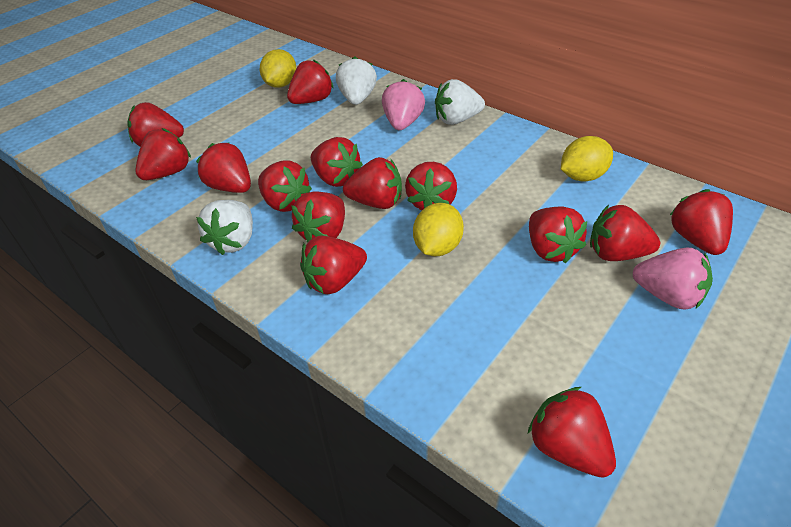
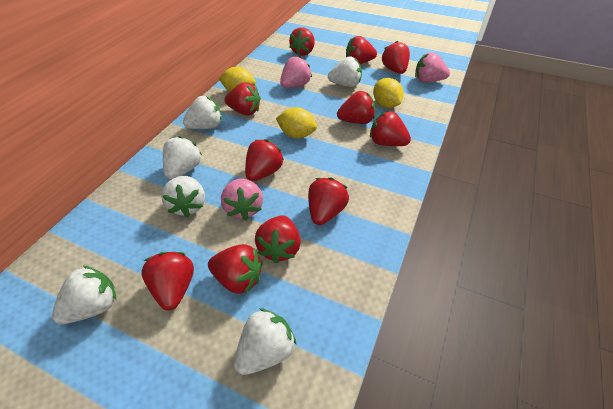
pink strawberry: [382,79,425,130] [633,247,713,310] = 2 -> [221,178,263,220] [280,56,312,88] [415,52,450,83] = 3
red strawberry: [127,102,184,147] [135,128,191,180] [196,142,251,193] [258,161,312,212] [287,59,334,104] [291,191,345,242] [300,236,367,294] [311,137,363,187] [343,157,402,209] [405,162,457,210] [528,387,616,478] [529,207,587,263] [590,205,660,261] [670,189,733,255] = 14 -> [141,252,194,311] [208,244,263,294] [224,82,261,116] [245,139,284,181] [255,215,301,264] [289,27,315,56] [308,177,349,225] [337,91,375,124] [346,36,377,64] [370,111,411,146] [382,41,410,74] = 11
white strawberry: [196,200,253,255] [336,56,377,105] [435,79,485,125] = 3 -> [52,266,116,324] [161,176,205,217] [163,136,202,179] [183,96,222,129] [234,308,297,375] [328,56,362,87] = 6

